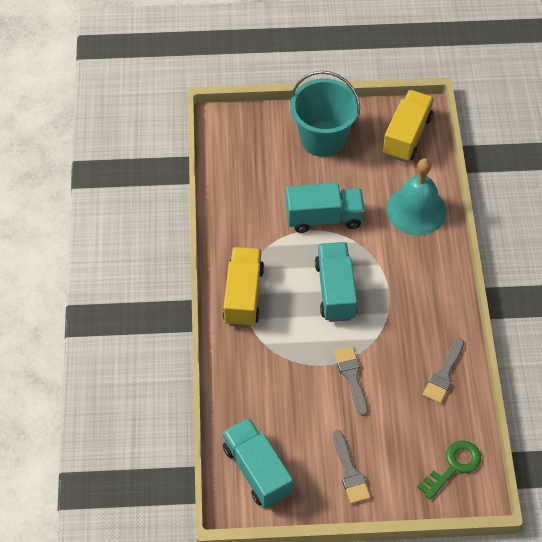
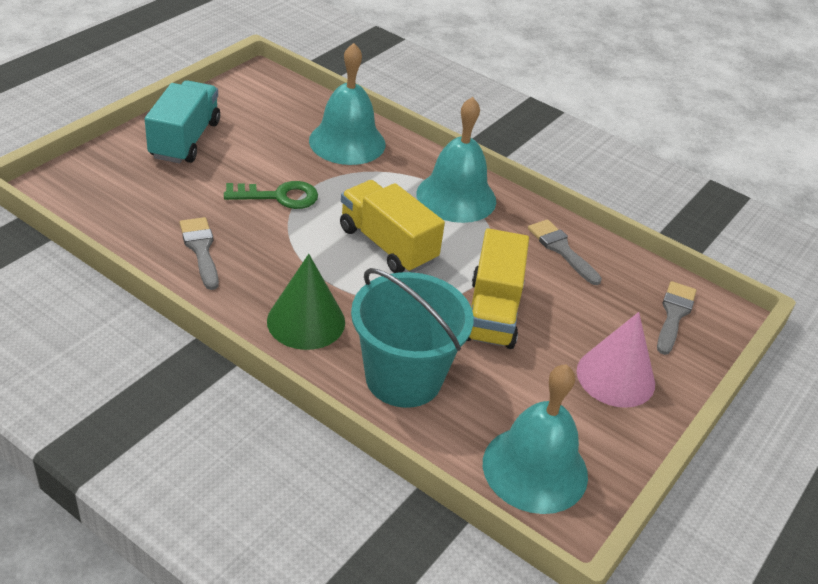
green cone: none = 0 -> [267,254,345,350] = 1
pink cone: none = 0 -> [577,312,655,408] = 1
turquoise bell: [387,158,447,236] = 1 -> [309,43,385,165] [417,97,496,223] [483,364,588,514] = 3
turquoise truck: [222,418,293,508] [286,183,365,233] [315,242,357,322] = 3 -> [145,80,220,163] = 1

